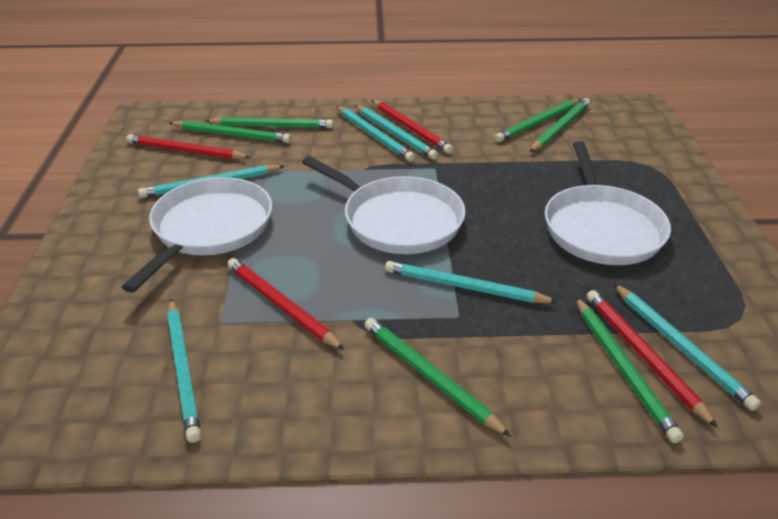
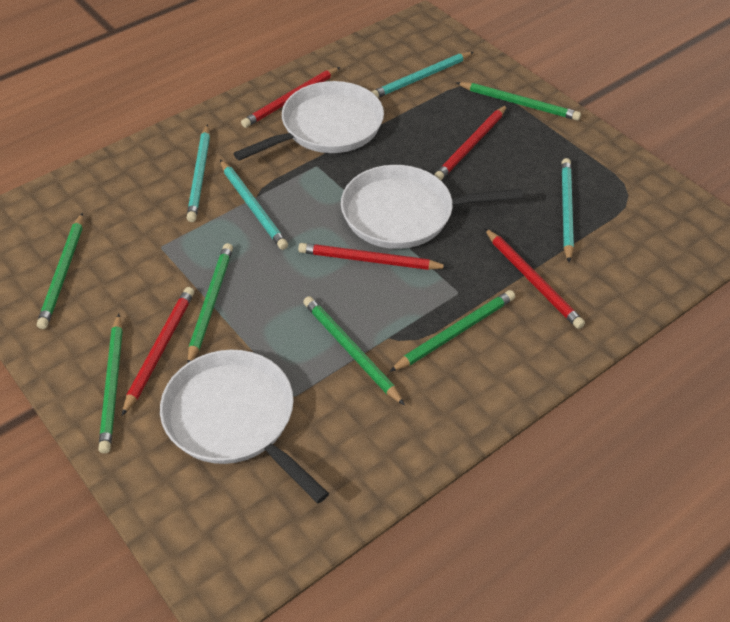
red pencil: [126,134,251,159] [227,258,344,350] [372,100,453,154] [587,290,718,428] = 4 -> [122,287,194,416] [241,67,340,128] [298,243,449,270] [434,105,507,180] [484,228,585,329] = 5
turquoise pencil: [138,165,284,198] [167,299,201,443] [337,106,415,161] [355,105,438,160] [385,261,558,303] [614,284,761,411] = 6 -> [187,124,210,222] [220,160,288,250] [371,52,473,98] [561,158,574,263] = 4

